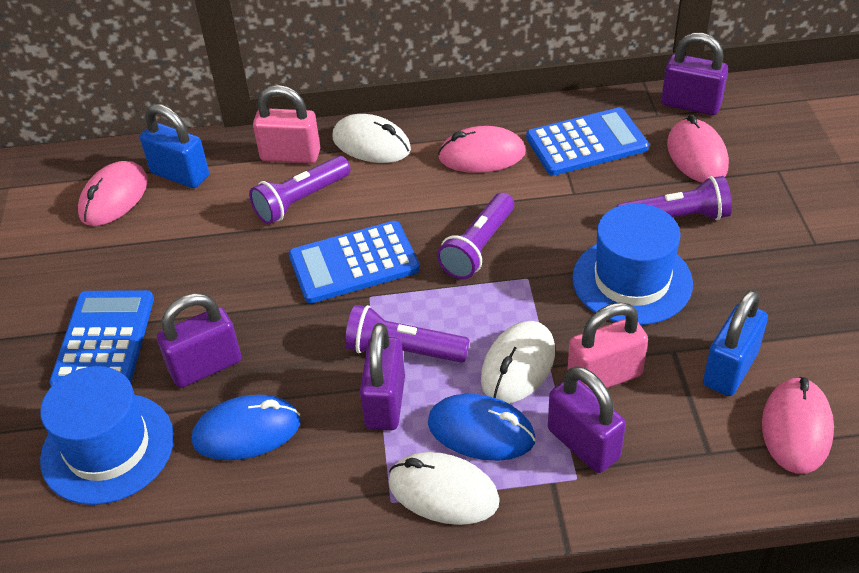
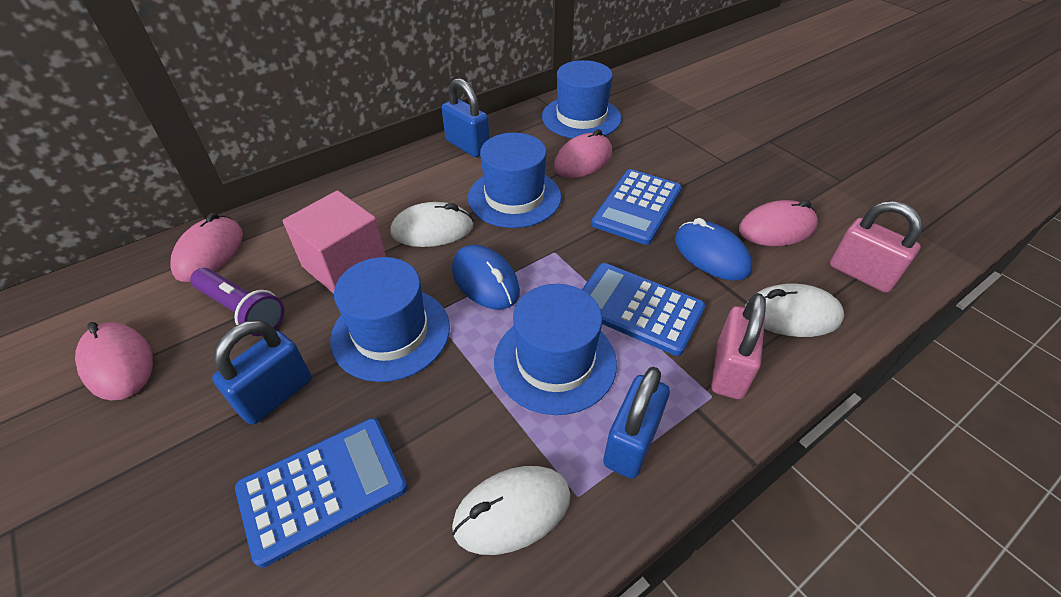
blue hat: [40,366,174,505] [572,203,693,325] = 2 -> [330,257,450,382] [468,133,561,228] [494,284,617,415] [542,60,621,138] = 4
blue padlock: [140,104,209,188] [703,290,768,396] = 2 -> [212,320,312,425] [442,78,490,157] [603,367,670,479] = 3
pink cube: none = 0 -> [283,190,386,294] = 1
purple flashlight: [249,156,351,224] [345,305,469,363] [437,193,514,279] [616,176,732,220] = 4 -> [190,268,284,336] = 1
purple padlock: [157,293,241,388] [360,323,405,431] [548,366,626,473] [661,33,728,115] = 4 -> none = 0

